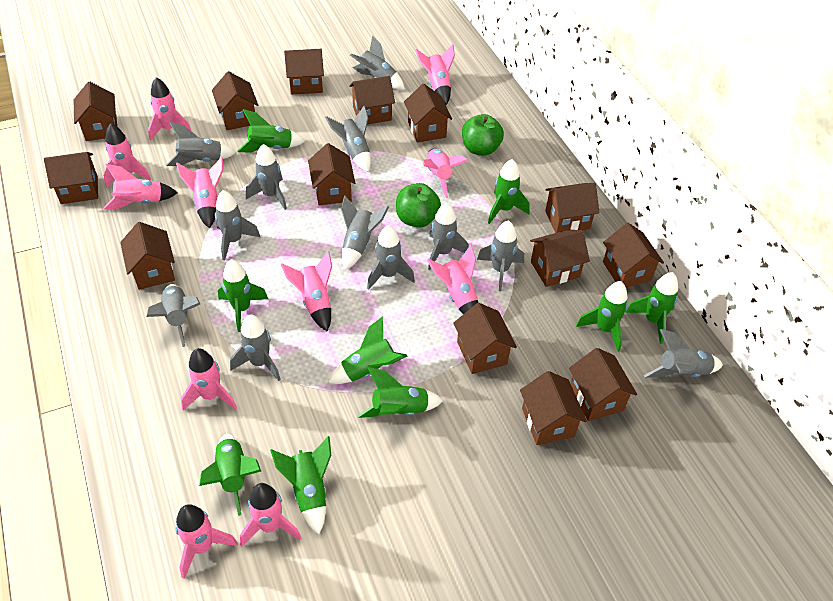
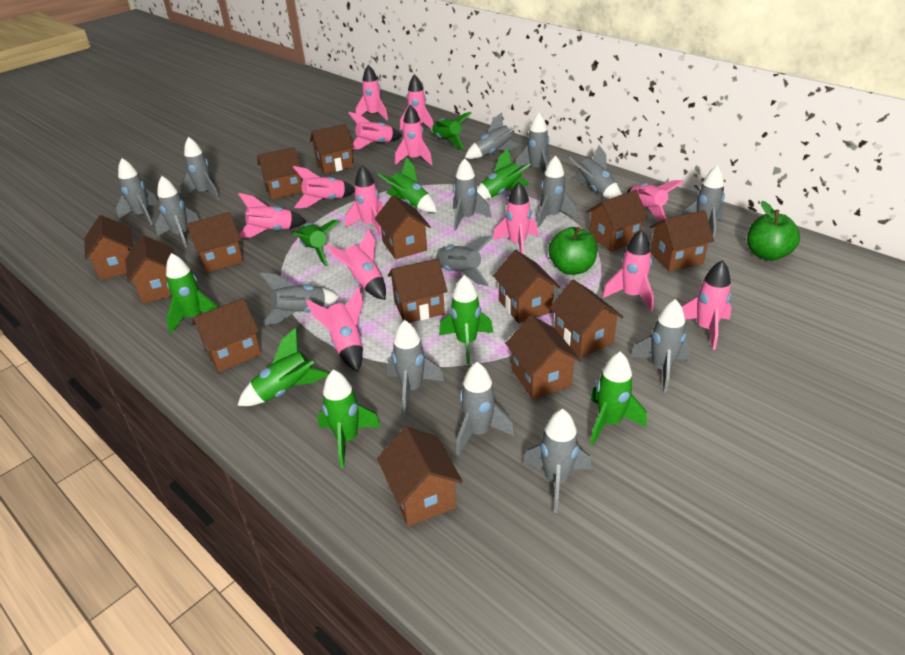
grey rocket: [146,284,200,347] [166,122,236,166] [215,190,260,260] [230,315,281,381] [246,144,287,210] [325,106,371,172] [341,195,389,270] [350,35,405,90] [367,225,415,290] [428,203,469,270] [477,220,524,291] [644,329,723,378] = 12 -> [116,158,159,225] [155,176,199,248] [180,137,220,200] [259,273,340,326] [387,320,444,414] [431,236,493,286] [453,158,491,231] [456,362,515,456] [465,112,520,159] [516,113,550,174] [523,409,591,513] [537,155,577,228] [569,145,621,199] [630,299,691,393] [681,165,725,240] = 15
pink rocket: [104,123,151,188] [104,164,178,209] [148,77,191,141] [176,157,223,229] [176,504,238,579] [181,348,237,410] [240,483,301,547] [280,251,332,331] [415,44,455,105] [423,148,468,198] [427,245,478,314] = 11 -> [238,193,307,238] [293,166,355,209] [306,287,363,372] [326,229,386,300] [346,165,383,236] [349,112,402,149] [356,65,388,120] [395,104,433,165] [400,74,433,131] [493,182,538,254] [602,229,654,311] [627,180,684,221] [682,260,732,350] = 13

